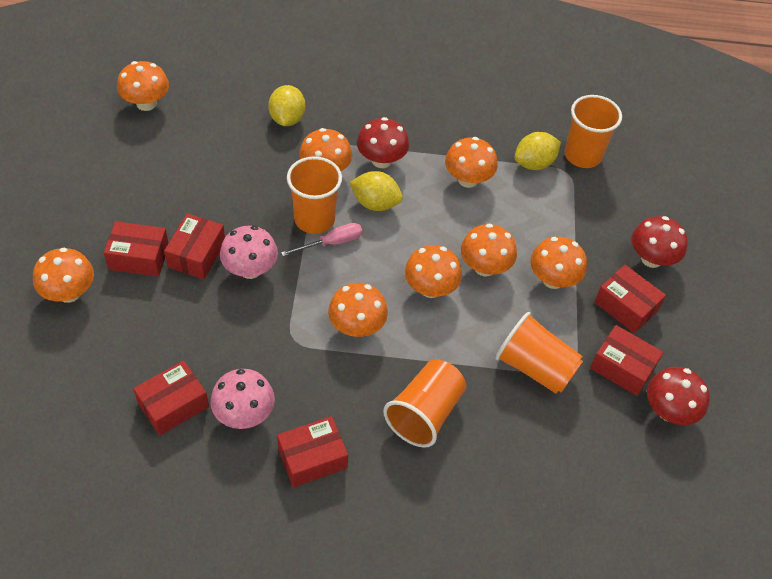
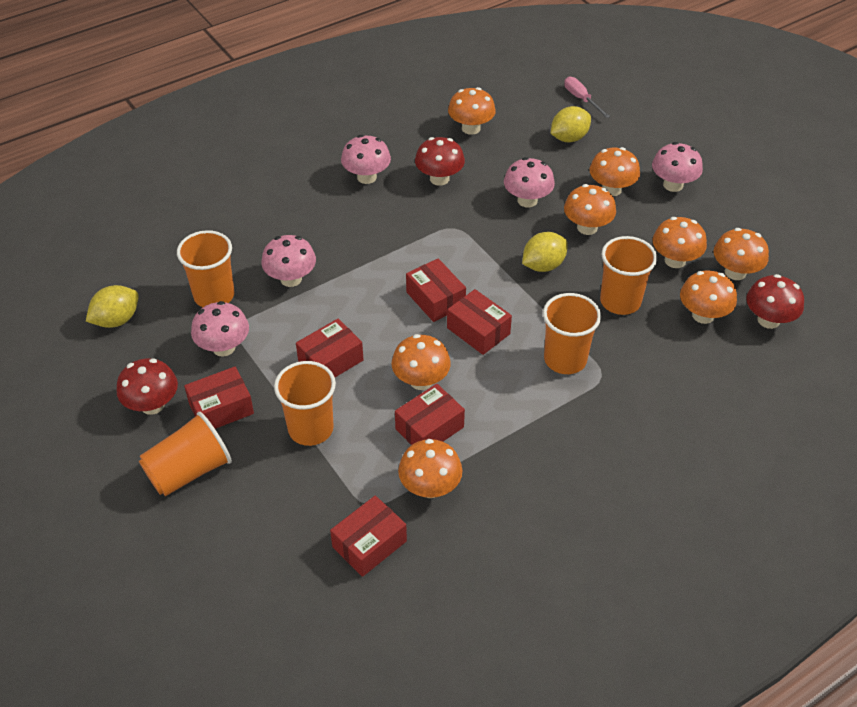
orange cup: [287,156,342,234] [383,359,466,448] [496,312,583,394] [564,95,622,168] = 4 -> [139,412,232,496] [177,230,235,307] [274,361,336,446] [543,293,601,374] [600,236,657,315] = 5
pink mushroom: [210,369,275,429] [220,226,278,279] = 2 -> [191,301,249,357] [261,235,316,287] [341,135,391,184] [504,157,555,207] [652,142,703,192] = 5

